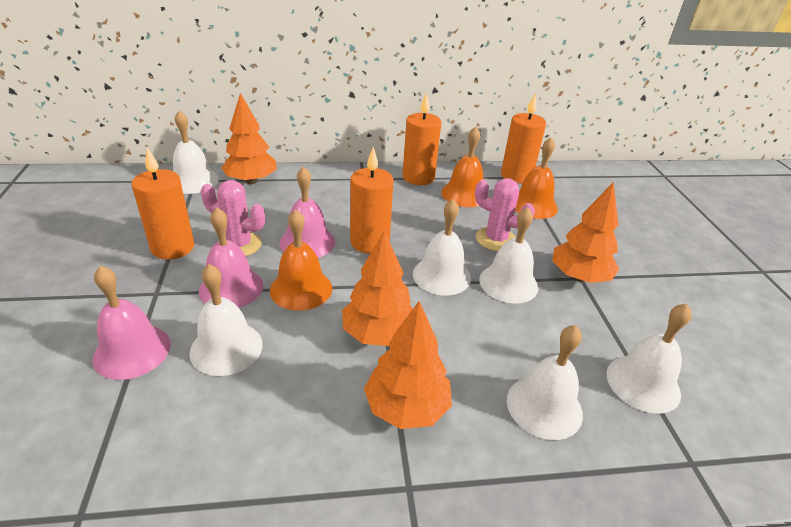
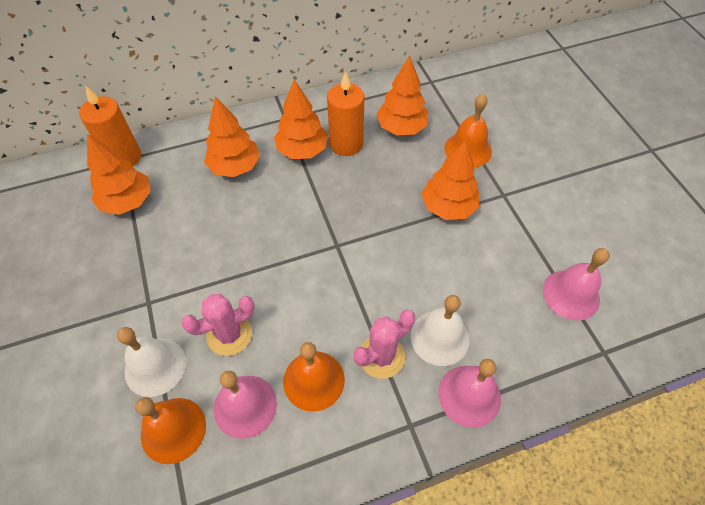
orange candle: [132,147,194,260] [350,147,393,254] [402,93,441,185] [501,95,546,184] = 4 -> [79,85,141,166] [327,71,364,156] = 2
orange tree: [221,93,277,184] [342,230,413,346] [364,301,452,429] [552,182,620,283] = 4 -> [87,134,151,215] [204,96,260,177] [274,79,328,159] [376,55,428,135] [421,140,479,220] = 5
white bell: [173,110,219,194] [189,264,263,376] [413,199,471,295] [479,207,538,304] [507,325,583,440] [607,304,691,414] = 6 -> [117,327,186,397] [411,295,470,366] = 2

